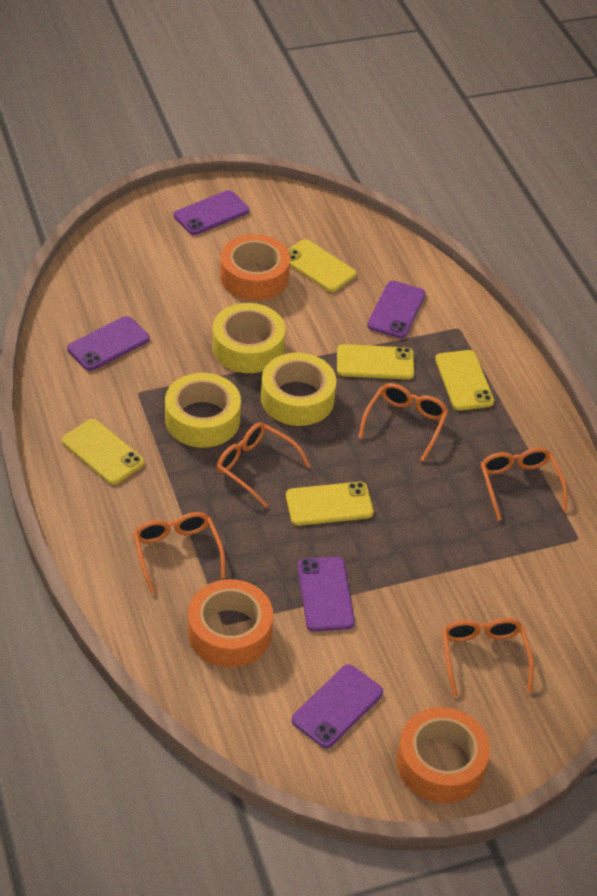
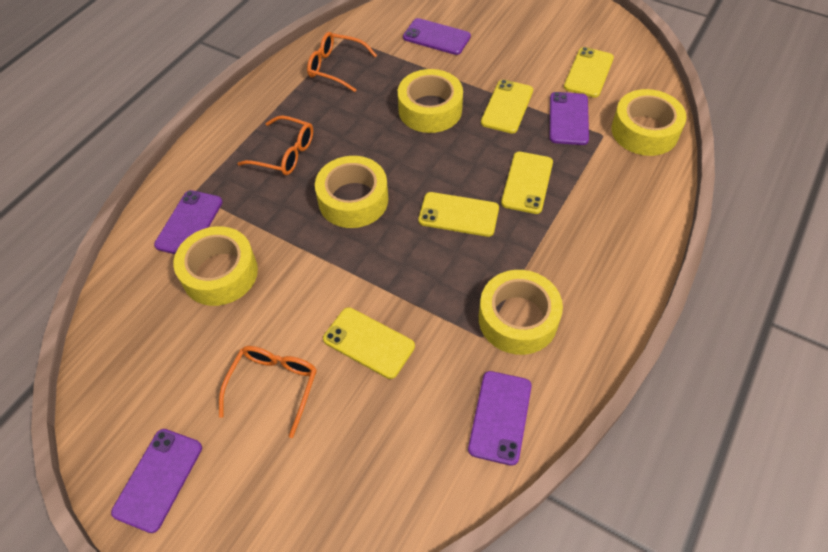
orange glasses: [133,512,226,594] [217,422,310,508] [358,383,448,462] [442,618,534,697] [480,447,567,521] = 5 -> [219,346,317,438] [237,116,313,175] [307,32,377,92] = 3
orange tape: [188,579,273,667] [220,234,290,301] [397,707,490,803] = 3 -> none = 0
yellow tape: [165,373,241,448] [212,303,285,373] [261,353,336,426] = 3 -> [173,226,258,306] [315,156,388,228] [398,69,463,133] [479,270,563,355] [611,89,687,156] = 5

